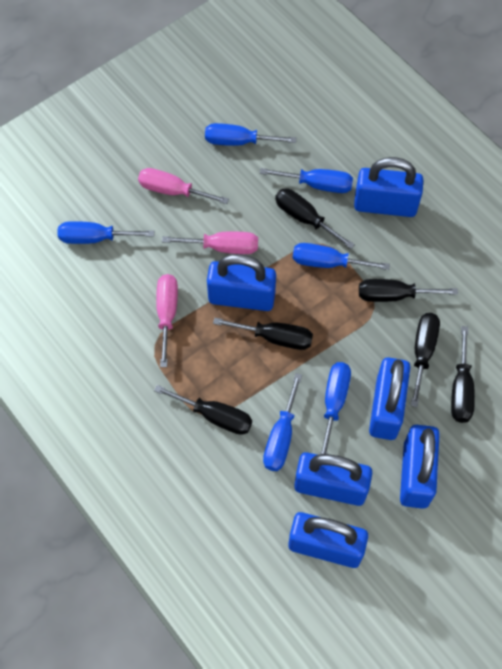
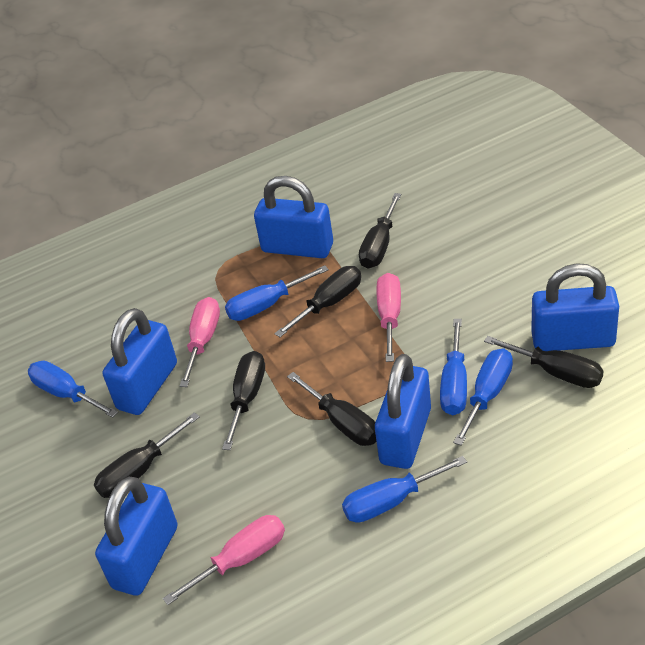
blue padlock: [207,254,276,311] [288,512,368,568] [294,452,372,506] [354,157,423,217] [369,357,410,440] [400,425,440,509] = 6 -> [95,477,178,596] [103,308,177,415] [254,176,333,258] [375,354,431,469] [531,263,619,351] = 5
blue screwdriver: [58,221,154,244] [205,123,296,146] [260,168,353,193] [263,373,302,471] [293,243,390,270] [320,362,351,454] = 6 -> [28,361,118,418] [225,265,329,321] [342,456,467,523] [440,319,467,415] [453,348,513,446] = 5

